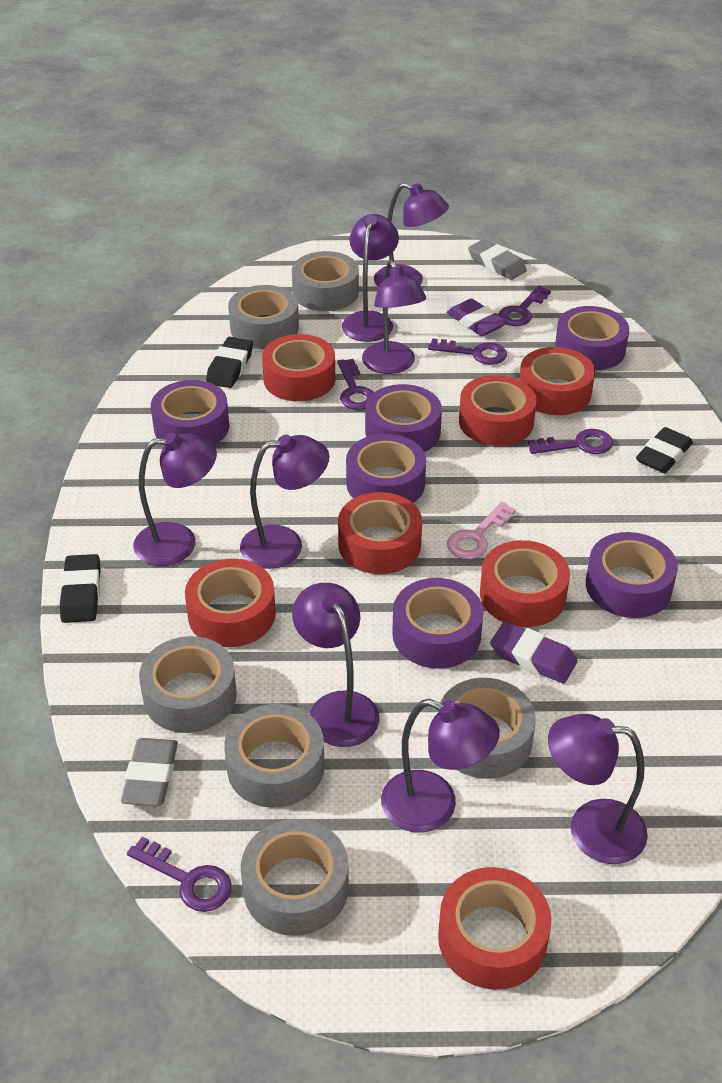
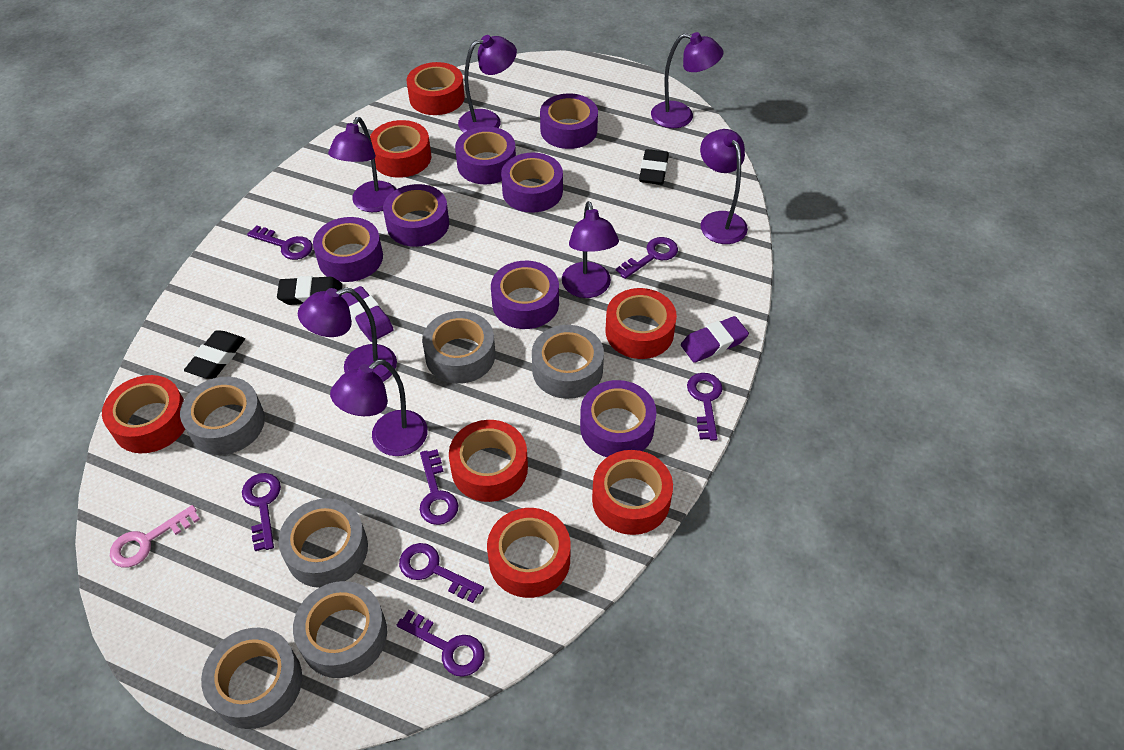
grey eraser: [121,738,178,806] [468,239,527,280] = 2 -> none = 0
purple key: [127,836,232,912] [337,359,374,410] [428,338,507,365] [499,286,551,326] [528,429,613,454] = 5 -> [242,473,281,551] [247,225,313,260] [397,610,484,677] [399,543,484,603] [420,449,458,525] [616,237,678,279] [687,373,723,441] = 7
purple lamp: [133,433,217,566] [240,434,329,569] [292,583,380,747] [342,214,399,342] [362,260,426,374] [374,183,449,287] [381,699,500,833] [548,714,648,864] = 8 -> [298,287,397,382] [328,117,397,212] [330,359,428,456] [458,35,517,133] [562,201,619,298] [651,32,724,128] [700,129,748,244] = 7
purple tape: [151,380,229,445] [346,434,426,503] [365,384,442,452] [392,578,484,669] [555,306,629,371] [586,532,678,618] = 6 -> [313,217,383,282] [383,184,449,247] [455,126,516,184] [491,261,559,329] [501,153,563,213] [540,93,598,149] [580,380,656,457] = 7

